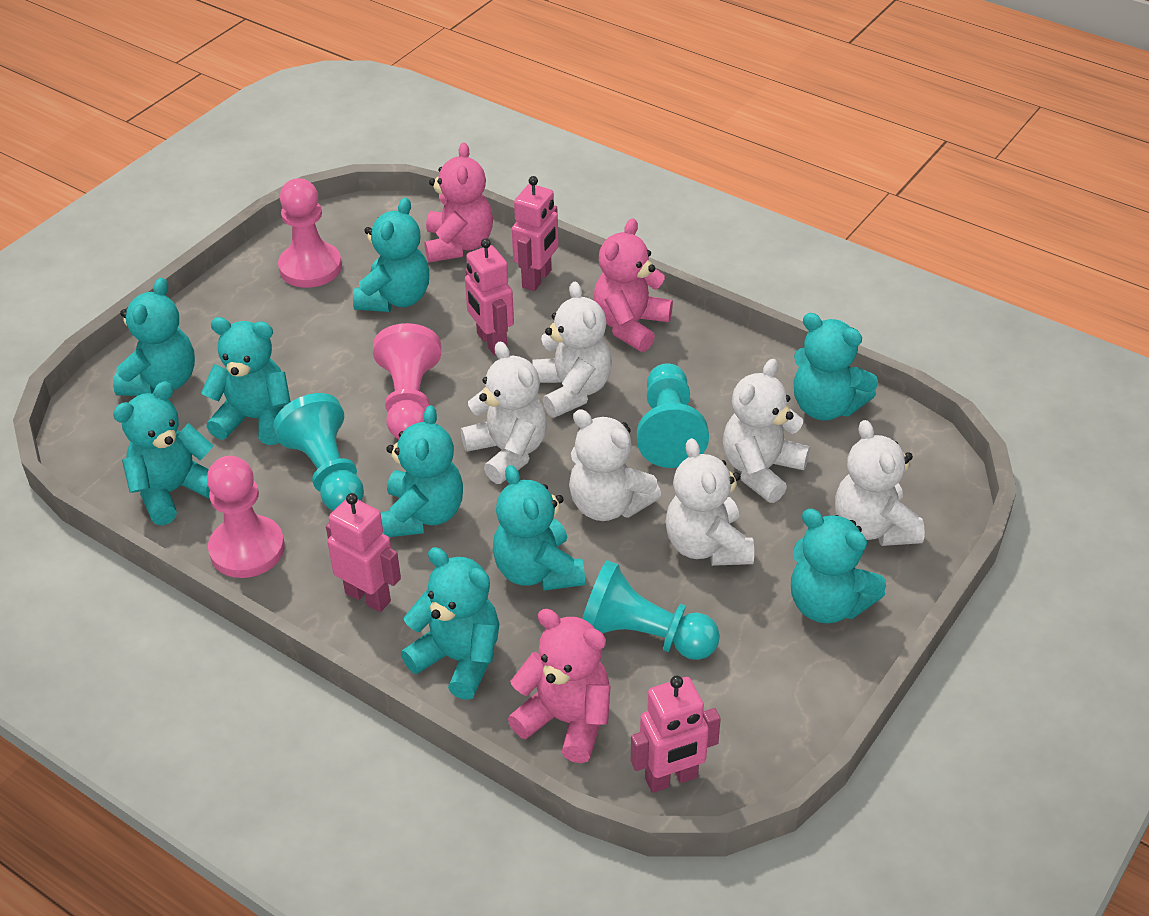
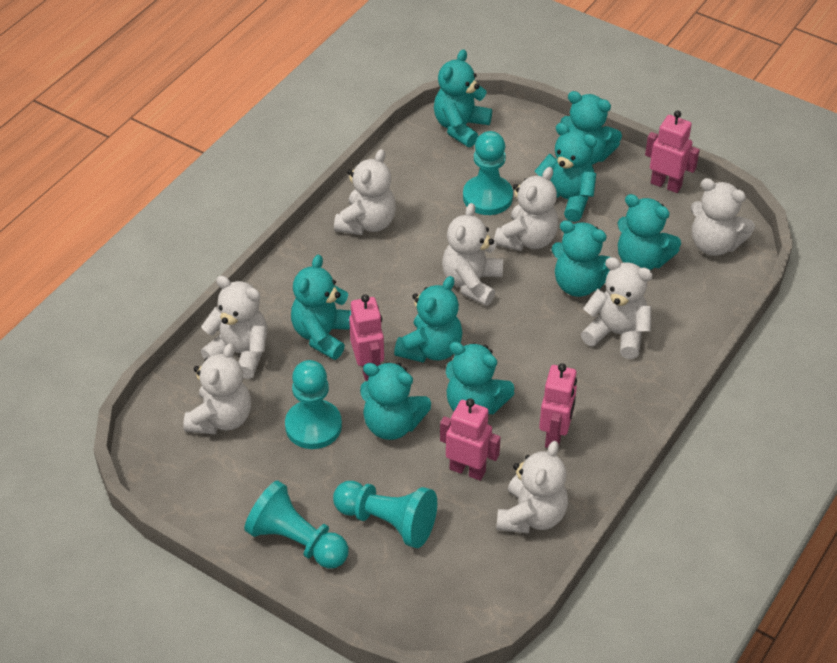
pink pawn: [207,456,285,578] [278,178,342,288] [373,323,441,439] = 3 -> none = 0
pink teddy bear: [424,142,493,262] [508,609,611,763] [593,219,673,352] = 3 -> none = 0
turquoise pawn: [273,393,364,511] [582,560,720,660] [637,363,709,468] = 3 -> [244,480,349,569] [285,360,342,449] [333,481,437,548] [463,131,513,215] = 4
white teddy bear: [461,341,547,484] [532,282,612,418] [569,409,661,521] [665,438,754,566] [723,359,810,503] [835,420,925,546] = 6 -> [183,343,251,434] [201,276,267,379] [334,149,396,235] [442,203,503,306] [494,167,559,251] [496,441,568,534] [581,257,653,359] [690,178,755,256] = 8

